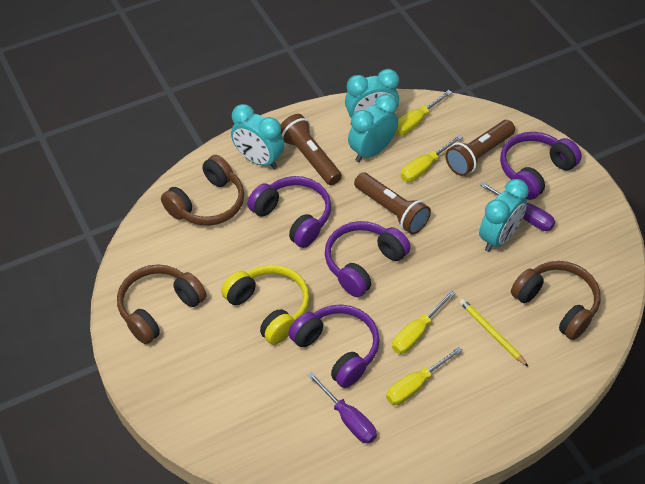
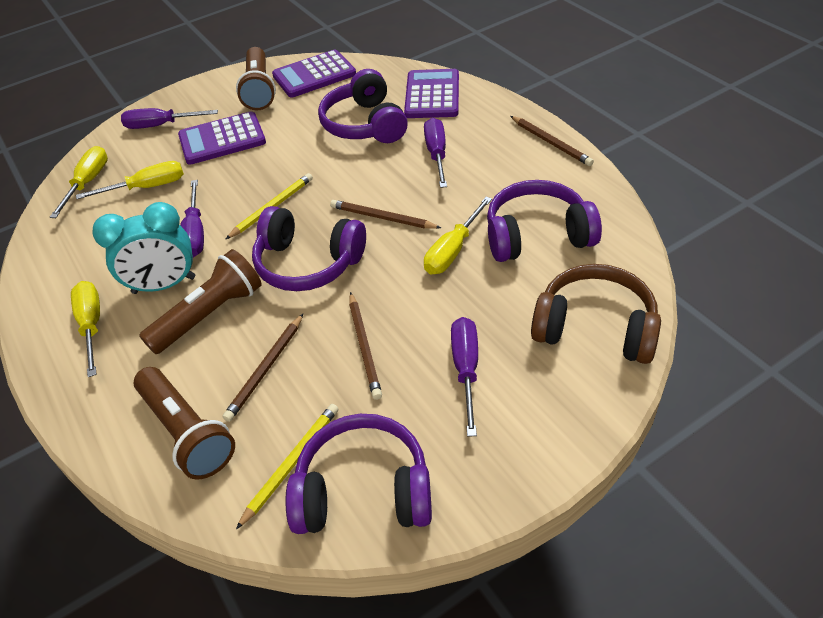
brown headphones: [117,265,206,344] [161,155,244,226] [511,261,601,340] = 3 -> [531,264,661,364] = 1
brown pencil: none = 0 -> [223,314,303,422] [330,200,441,229] [349,292,382,400] [511,116,594,166] = 4
purple calculator: none = 0 -> [178,111,266,165] [272,50,356,97] [404,69,459,118] = 3
purple screwdriver: [307,372,377,444] [480,182,555,231] = 2 -> [121,108,218,129] [180,180,204,257] [424,118,447,188] [451,317,478,437] = 4
turquoise clock: [231,104,284,169] [345,69,399,124] [348,94,398,162] [479,179,529,252] = 4 -> [92,202,195,294] = 1
yellow headphones: [221,265,309,345] = 1 -> none = 0
yellow pencil: [459,299,529,367] = 1 -> [226,173,313,239] [236,404,339,529] = 2

